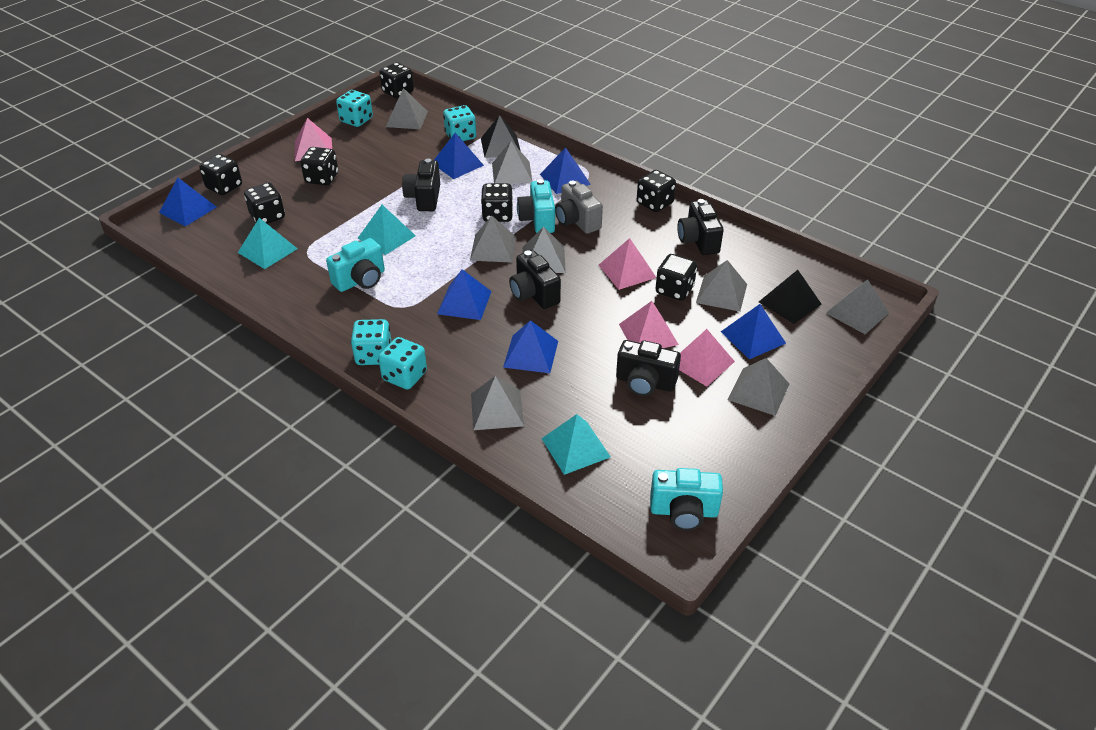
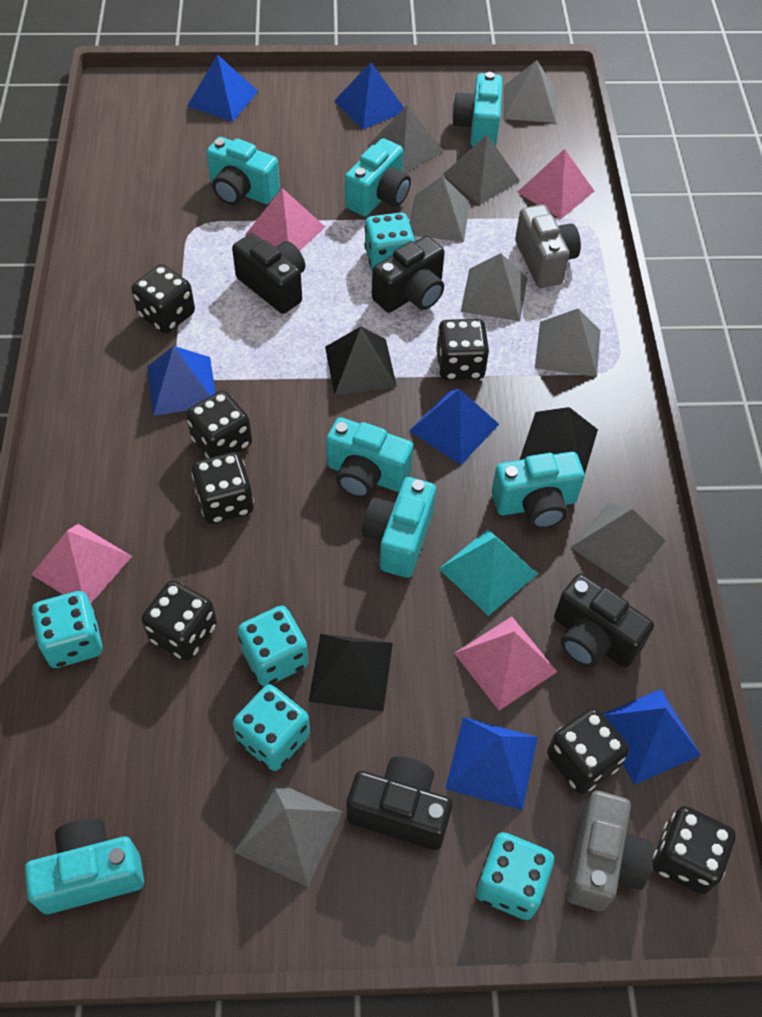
black pyramid: [481,115,520,158] [759,270,822,324] = 2 -> [308,634,393,711] [325,327,397,395] [520,407,598,474] = 3
grey camera: [555,181,603,234] = 1 -> [515,205,581,288] [566,791,653,911] = 2
turquoise camera: [326,238,385,292] [517,179,555,233] [650,468,723,531] = 3 -> [25,818,144,914] [206,137,280,205] [326,417,413,498] [345,138,411,216] [362,477,436,578] [452,72,503,147] [492,452,585,529] = 7
turquoise dice: [336,90,373,127] [351,319,392,365] [378,337,427,390] [443,105,476,141] = 4 -> [32,591,102,668] [233,685,310,771] [238,606,308,686] [364,212,415,270] [476,832,554,920] = 5
turquoise pyramid: [238,218,298,269] [357,205,416,255] [541,414,611,475] = 3 -> [439,529,537,616] = 1

